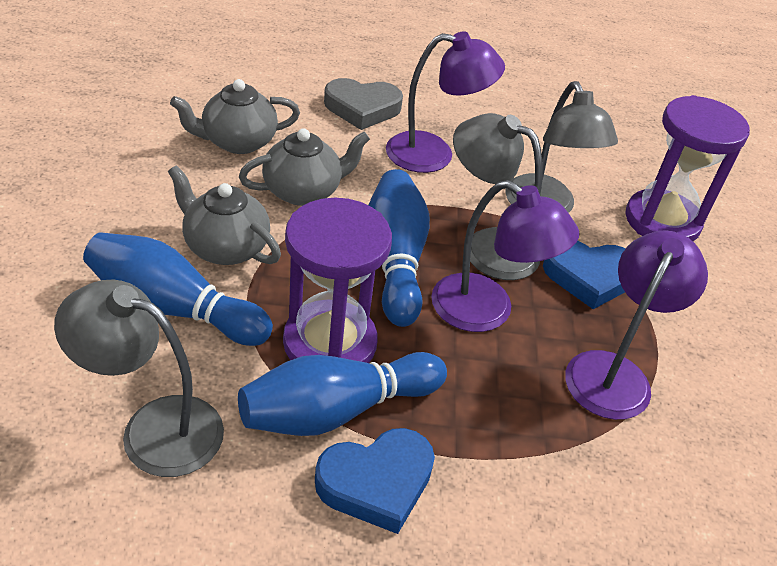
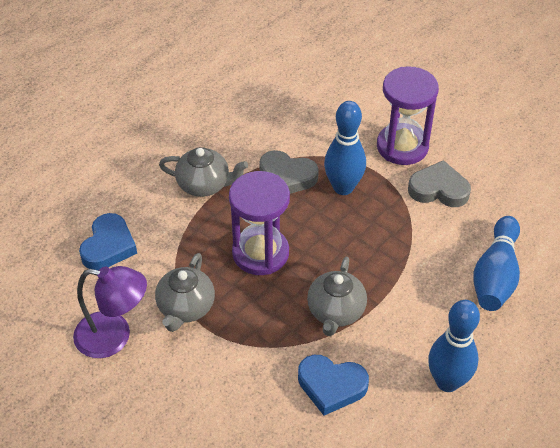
grey heart: [324,78,403,130] = 1 -> [259,150,319,194] [408,160,471,207] = 2
grey lamp: [54,280,224,477] [453,113,543,280] [505,81,618,213] = 3 -> none = 0
purple lamp: [386,31,505,173] [431,180,580,332] [565,230,708,420] = 3 -> [73,266,147,358] = 1

